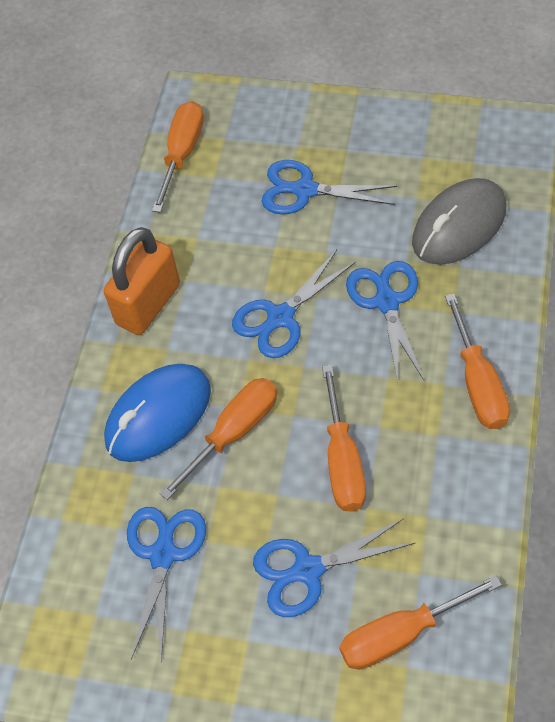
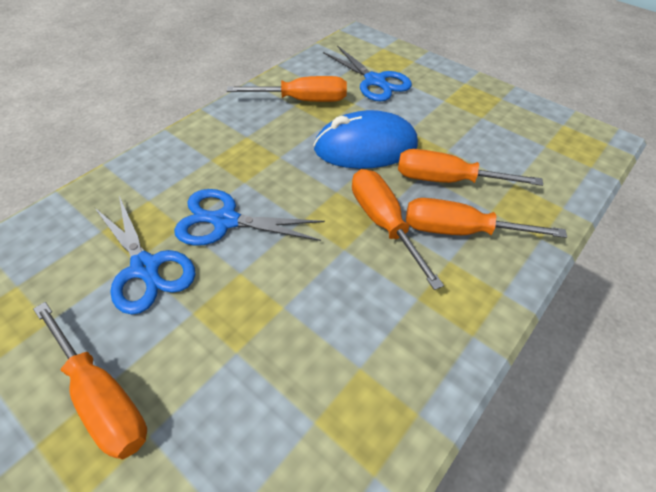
blue scissors: [127,507,206,660] [232,250,356,358] [253,518,415,617] [262,160,397,215] [346,261,424,383] = 5 -> [94,196,195,315] [174,189,325,246] [323,45,412,102] = 3
grey mouse: [412,178,506,265] = 1 -> none = 0
orange padlock: [104,227,180,335] = 1 -> none = 0

